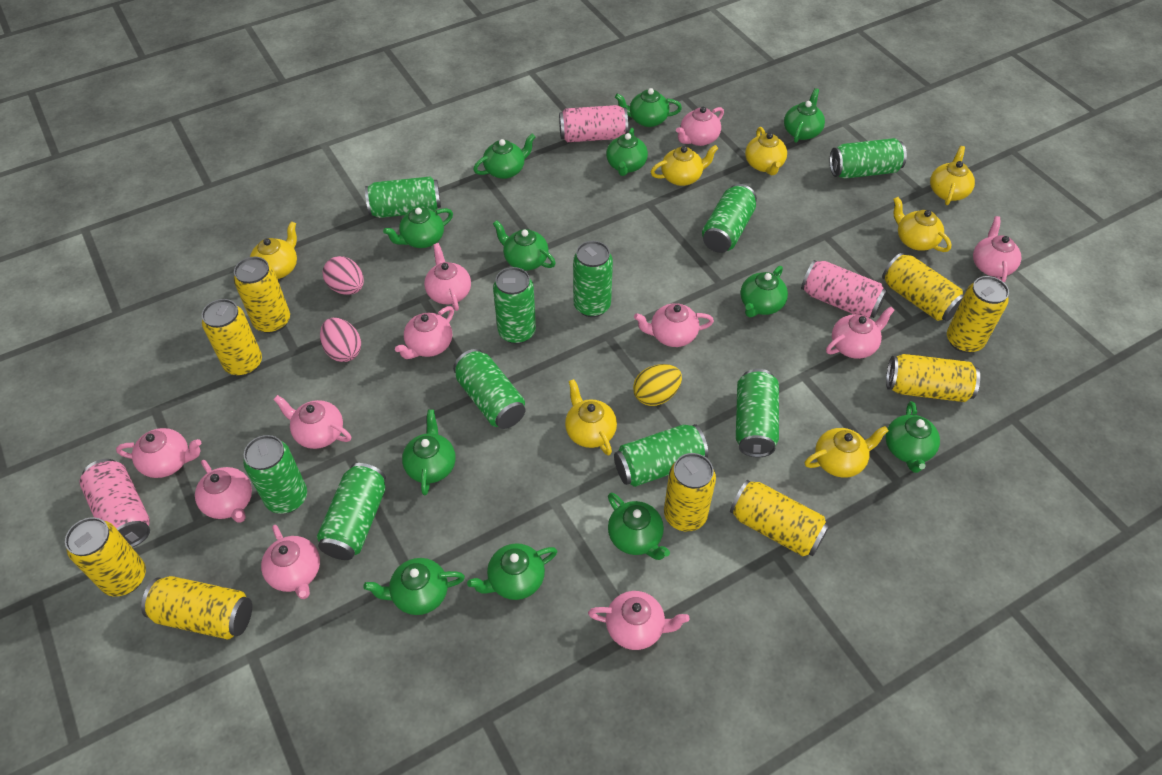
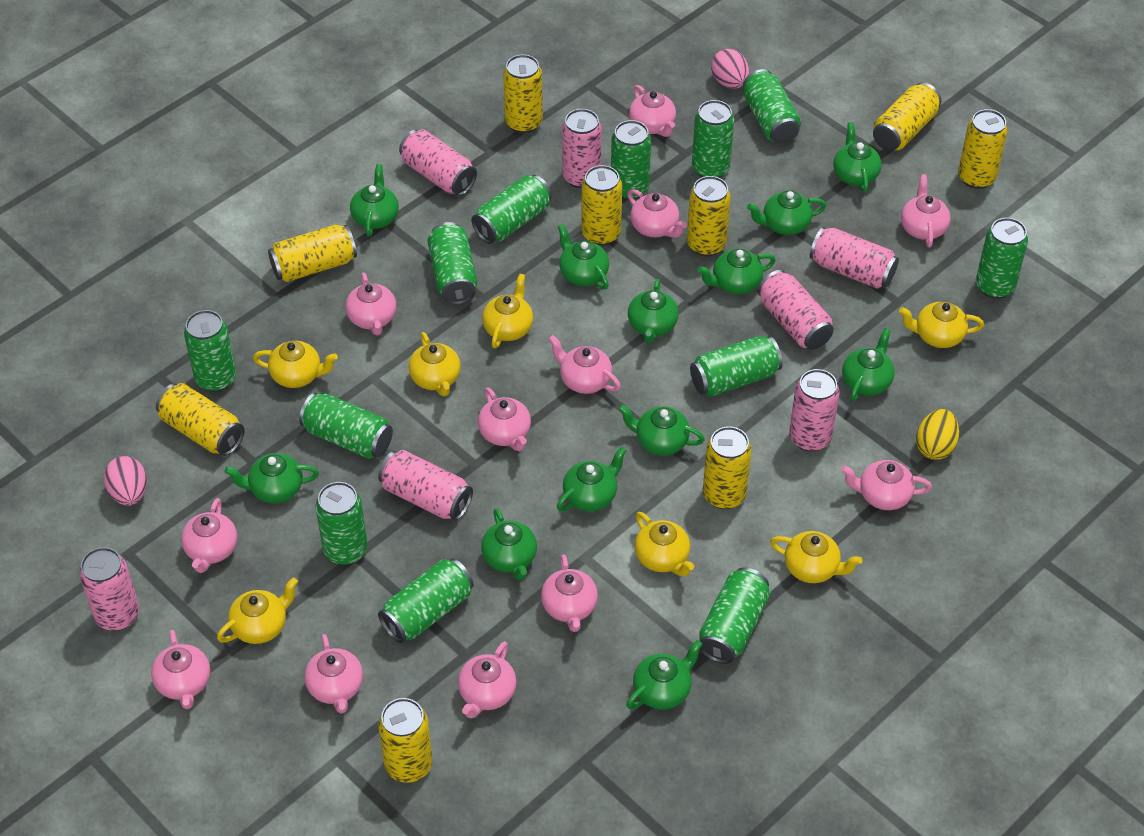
green can: [243,435,307,514] [317,463,386,560] [365,176,441,218] [453,349,526,429] [493,267,536,344] [573,241,613,317] [614,424,708,487] [702,184,757,253] [736,369,779,457] [830,138,907,179] = 10 -> [184,310,236,392] [299,393,393,459] [315,482,368,565] [378,558,474,643] [427,222,477,305] [471,175,552,244] [611,120,651,200] [690,336,783,397] [692,100,734,178] [699,567,770,664] [743,69,801,144] [976,218,1028,299] = 12
pink can: [79,459,150,547] [559,105,628,142] [801,260,887,318] = 3 -> [79,547,140,631] [378,450,473,521] [399,129,477,196] [562,109,602,188] [758,270,834,350] [789,369,840,452] [810,227,899,289] = 7
pink teapot: [116,428,201,478] [195,460,252,523] [261,525,320,599] [273,395,351,449] [395,306,454,359] [424,243,471,311] [588,591,689,650] [634,303,714,347] [676,107,724,146] [826,306,895,359] [973,216,1021,282] = 11 -> [151,630,210,709] [181,498,237,573] [304,634,363,714] [345,272,397,335] [458,641,517,719] [478,387,531,451] [541,554,598,632] [548,335,621,394] [627,189,687,238] [629,85,676,137] [841,460,932,510] [901,174,950,247] = 12

